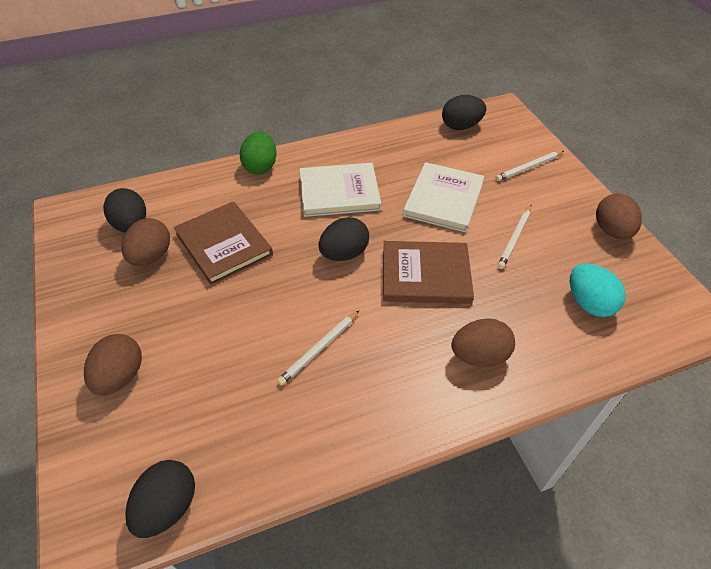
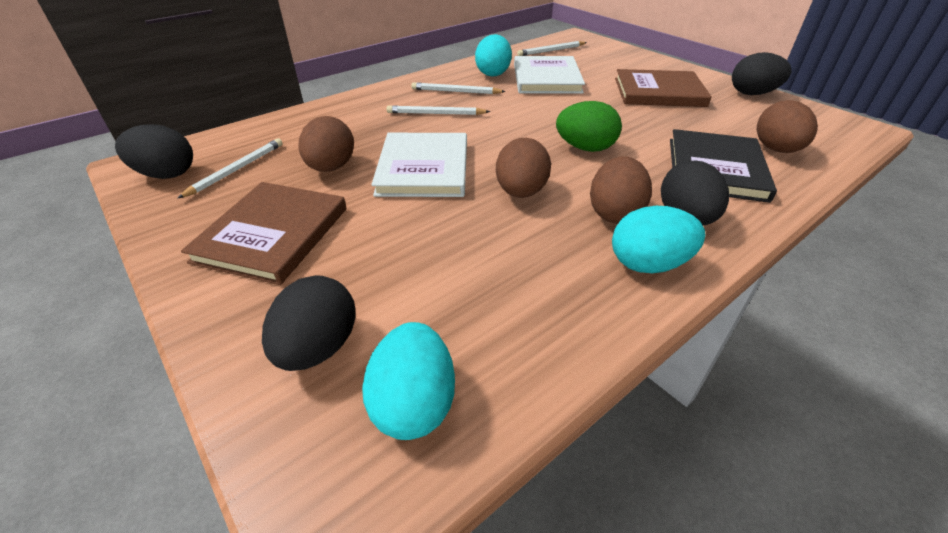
black book: none = 0 -> [670,129,777,203] = 1
turquoise egg: [570,264,626,317] = 1 -> [362,322,455,440] [475,34,512,77] [612,206,705,273] = 3
white pencil: [277,311,359,386] [495,151,564,181] [498,205,531,269] = 3 -> [177,138,283,199] [387,105,490,115] [411,82,506,94] [517,41,587,56] = 4

